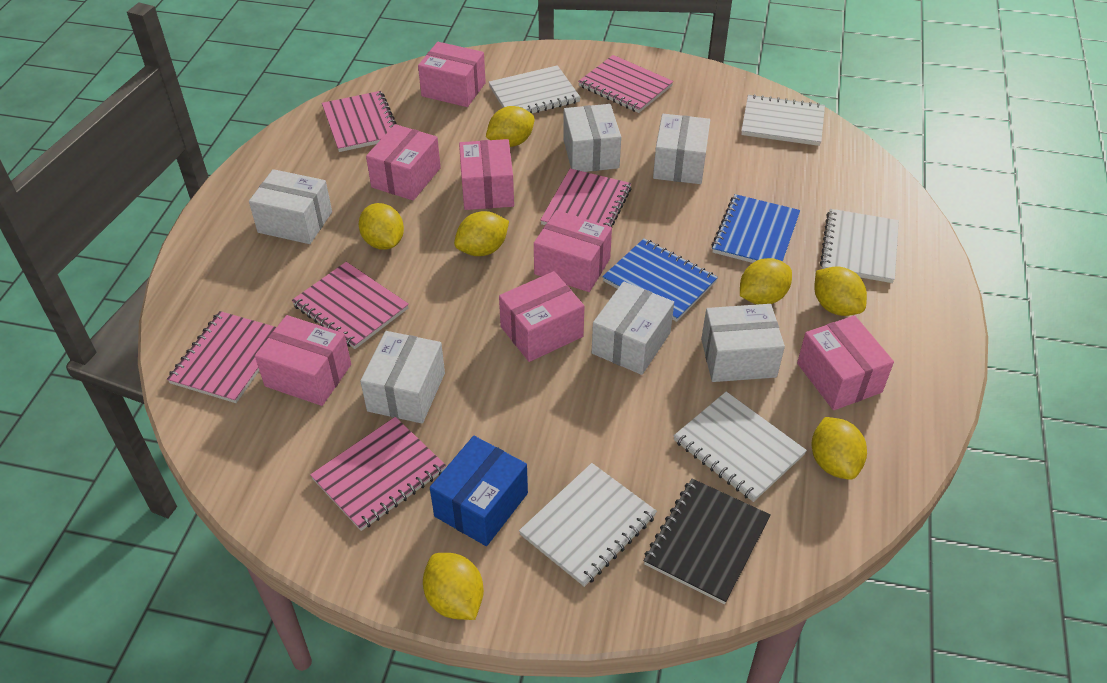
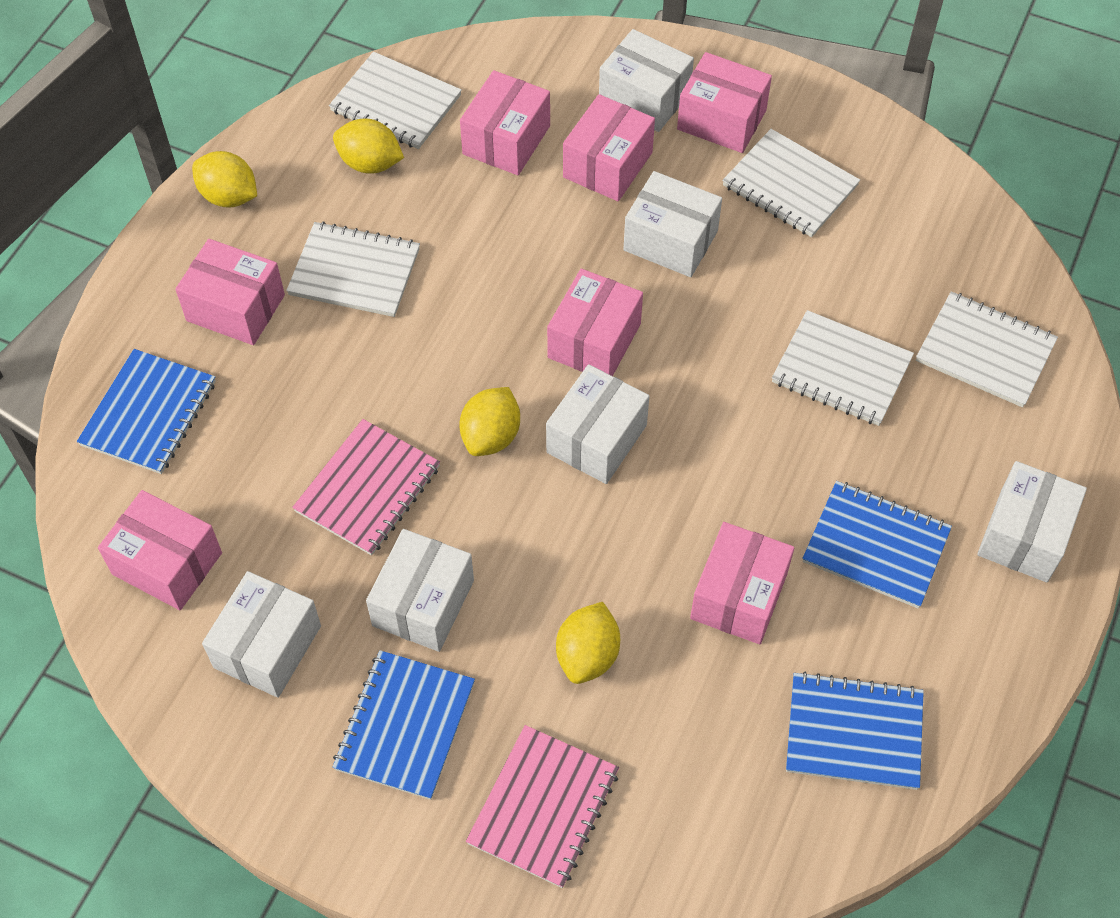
black notebook: [644,479,771,604] = 1 -> none = 0
blue box: [430,436,528,546] = 1 -> none = 0
blue notebook: [602,239,718,322] [712,194,800,263] = 2 -> [77,349,216,474] [333,650,475,800] [786,672,924,790] [802,481,952,609] = 4
pink notebook: [167,311,276,403] [292,262,409,349] [310,417,446,531] [322,91,396,152] [540,169,632,227] [578,55,673,113] = 6 -> [292,419,440,556] [466,725,619,888] = 2
yellow lemon: [359,203,404,250] [423,553,484,620] [454,211,509,256] [486,106,535,147] [740,258,792,304] [812,417,867,480] [814,267,867,316] = 7 -> [192,151,257,208] [333,118,404,174] [459,387,520,456] [556,602,620,684] = 4

